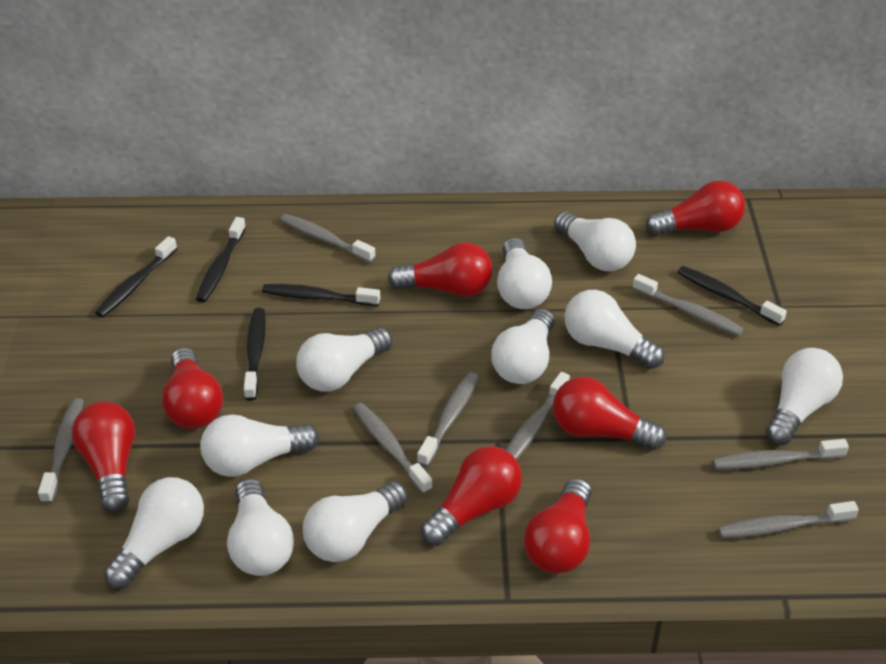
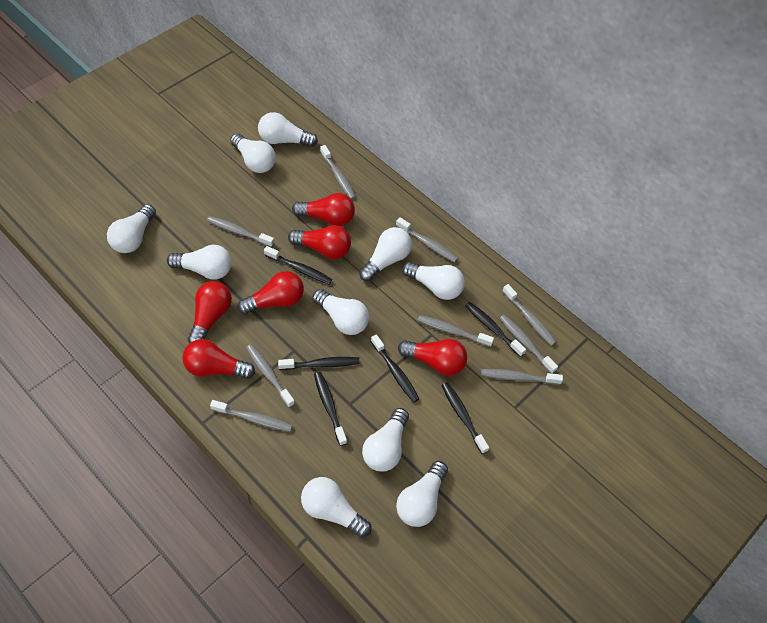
black toothbrush: [95,236,177,317] [196,217,246,303] [244,308,266,401] [262,284,380,307] [678,266,787,326] = 5 -> [264,246,332,285] [278,357,360,370] [314,372,347,446] [371,334,419,402] [441,382,489,454] [465,302,526,357] = 6
grey toothbrush: [38,398,84,504] [280,214,376,263] [353,403,433,494] [417,372,479,467] [505,372,570,460] [632,274,744,336] [713,439,849,470] [718,501,859,538] = 8 -> [207,216,274,247] [210,400,293,432] [246,344,295,408] [320,145,356,200] [396,217,458,263] [417,315,494,347] [481,369,563,385] [500,315,558,374] [502,284,556,346] = 9
red light bulb: [72,401,135,513] [162,347,223,429] [388,242,493,297] [421,446,522,546] [524,478,591,574] [553,377,666,450] [645,180,745,236] = 7 -> [182,339,255,379] [188,281,232,343] [238,271,304,314] [288,225,351,259] [292,193,355,226] [398,339,467,376] = 6

